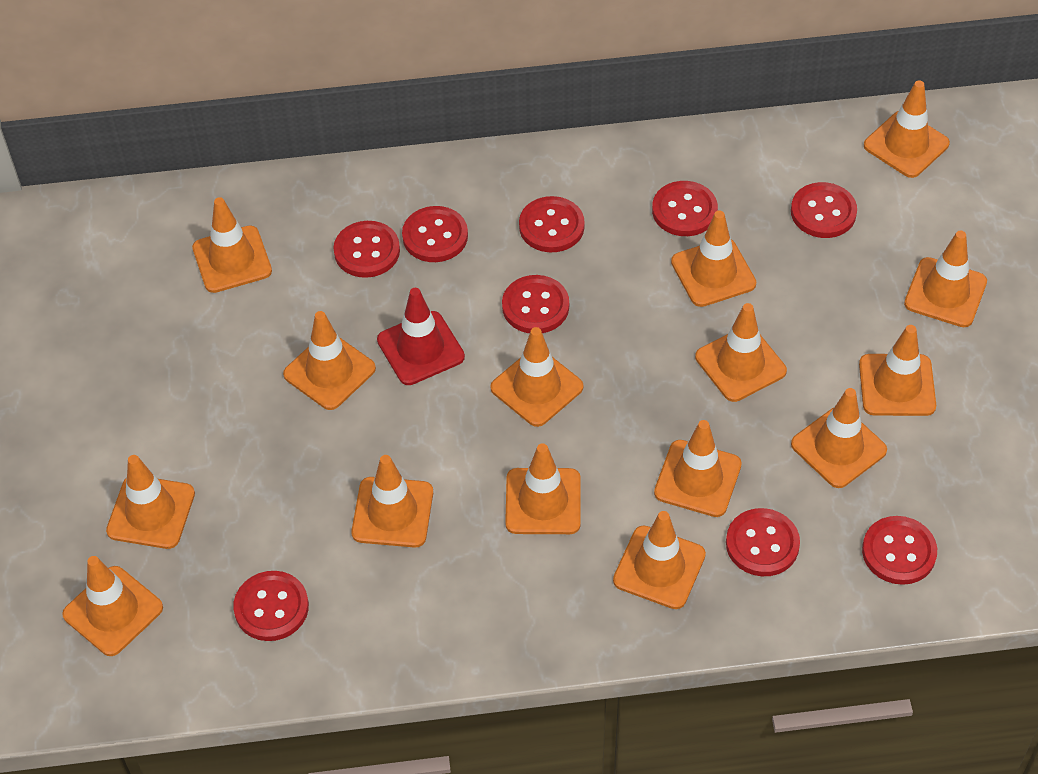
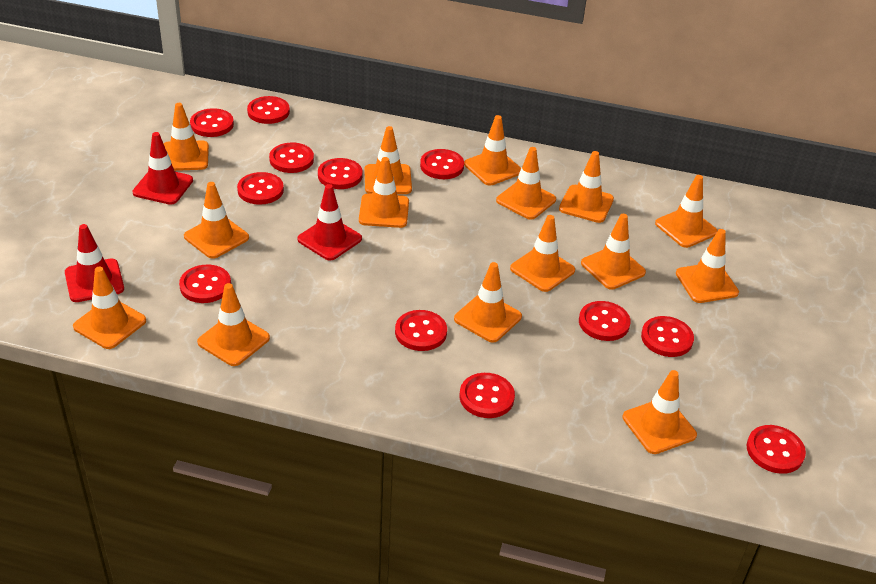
red button: [233,571,309,641] [333,221,400,278] [402,206,468,262] [502,275,569,333] [519,196,585,252] [652,181,718,236] [726,508,800,576] [791,182,857,238] [862,516,937,585] = 9 -> [179,265,231,303] [190,108,234,137] [237,172,284,205] [247,96,290,124] [269,143,314,173] [318,158,363,189] [395,310,447,351] [420,149,464,179] [460,373,515,418] [579,301,631,341] [641,316,694,357] [747,425,806,474] = 12
red traffic cone: [377,288,465,385] = 1 -> [65,224,124,302] [133,132,193,205] [297,184,362,261] = 3

